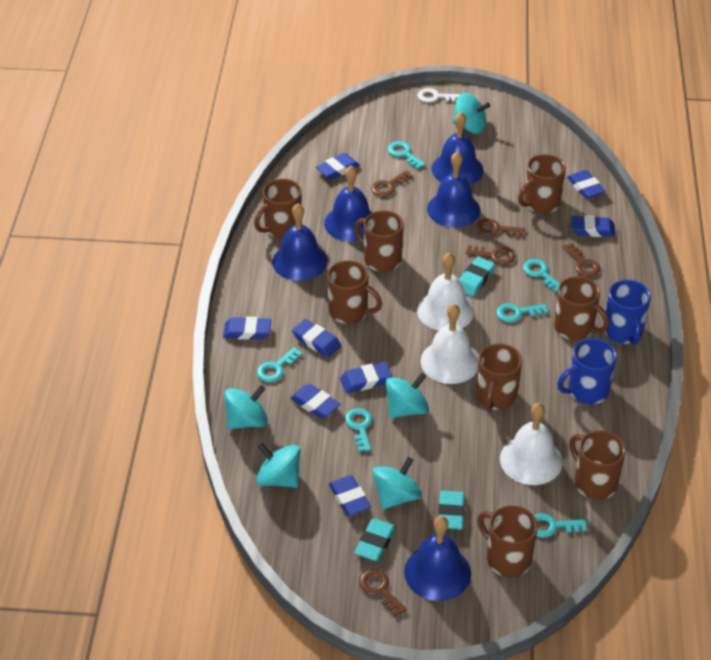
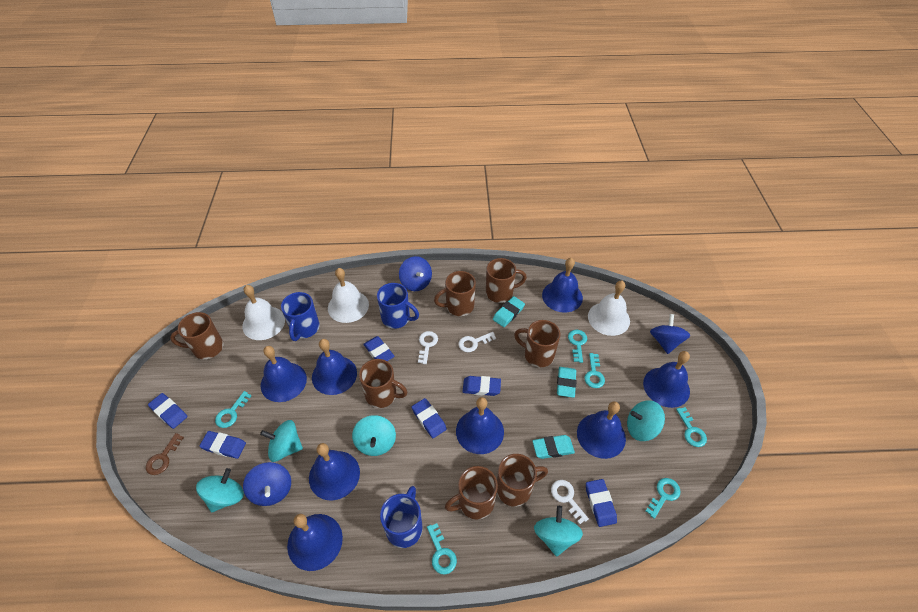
blue bell: [272,203,328,281] [324,165,372,242] [404,516,471,601] [427,151,481,228] [432,112,483,184] = 5 -> [261,346,307,402] [287,514,343,571] [309,443,360,500] [312,339,357,395] [456,397,504,454] [542,258,583,313] [577,402,626,459] [643,351,690,408] = 8
blue eraser: [223,317,271,340] [291,384,341,419] [292,319,341,358] [316,153,360,180] [329,475,371,516] [340,362,392,393] [567,170,606,199] [571,215,615,237] = 8 -> [148,393,188,429] [199,431,246,459] [363,336,395,361] [411,398,447,438] [462,376,501,396] [586,479,617,527] = 6
blue mug: [557,338,617,404] [605,280,651,345] = 2 -> [281,292,320,341] [377,283,419,329] [380,486,422,548] = 3
blue spinning top: none = 0 -> [243,462,291,506] [399,256,432,291] [650,314,690,354] = 3
brown key: [359,569,407,617] [371,170,413,197] [465,245,516,265] [476,219,525,237] [563,243,600,277] = 5 -> [146,433,184,475] = 1
brown mug: [254,179,302,239] [327,260,382,324] [354,210,404,272] [476,344,522,411] [477,506,538,578] [518,154,566,214] [554,276,609,340] [569,430,626,500] = 8 -> [170,312,223,359] [359,359,407,408] [434,271,476,316] [445,466,498,520] [486,258,527,303] [497,454,548,507] [514,320,560,367] = 7
white key: [417,88,460,103] = 1 -> [418,331,438,364] [458,332,496,352] [551,480,589,524] = 3

